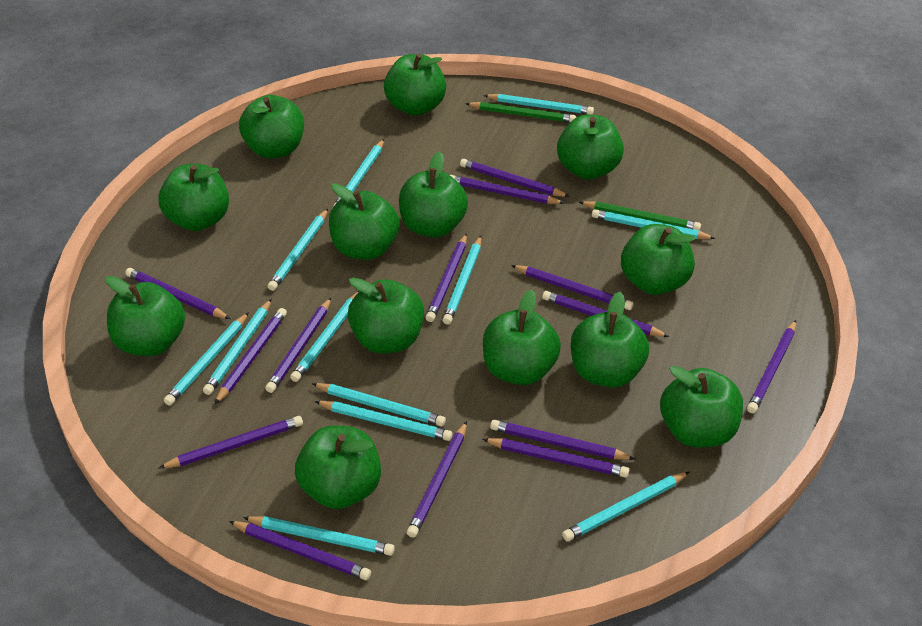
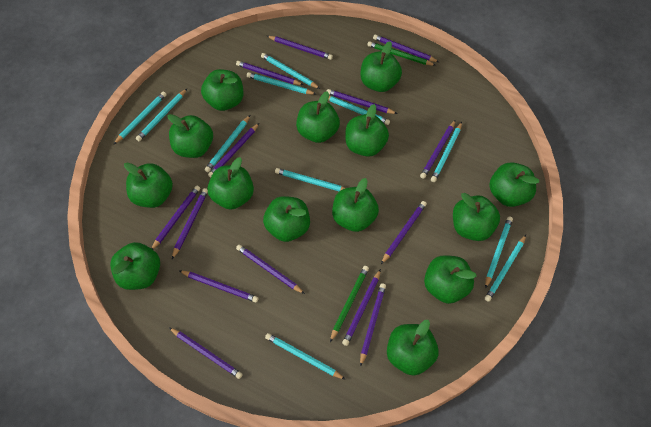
green apple: [106,276,185,356] [159,164,229,231] [239,95,304,159] [295,425,381,509] [329,183,399,260] [348,277,424,354] [384,53,446,116] [399,151,468,238] [483,289,561,385] [557,115,624,180] [571,292,649,388] [621,224,695,295] [660,366,743,448] = 13 -> [110,242,160,290] [124,163,173,208] [167,114,213,158] [201,69,243,111] [208,157,254,210] [263,196,310,242] [296,91,340,143] [332,178,379,232] [345,104,389,157] [361,41,402,92] [387,320,439,376] [424,255,476,304] [453,193,500,241] [489,162,539,207] = 14
turquoise pencil: [164,312,249,406] [203,299,272,395] [243,516,395,556] [268,209,328,291] [290,291,360,382] [312,383,446,426] [315,401,453,441] [333,139,384,207] [443,236,481,325] [483,94,594,115] [562,472,690,541] [592,209,716,239] = 12 -> [113,91,167,145] [136,89,187,141] [205,115,250,172] [247,72,316,95] [261,53,320,89] [265,333,346,380] [275,168,345,191] [328,96,390,125] [431,122,462,182] [485,216,513,289] [485,235,526,302] = 11

